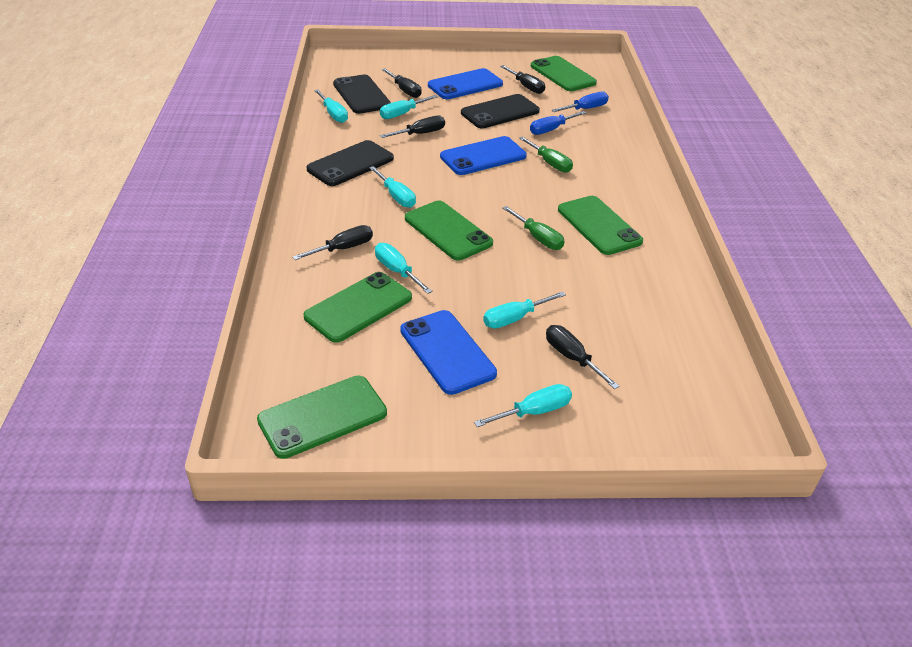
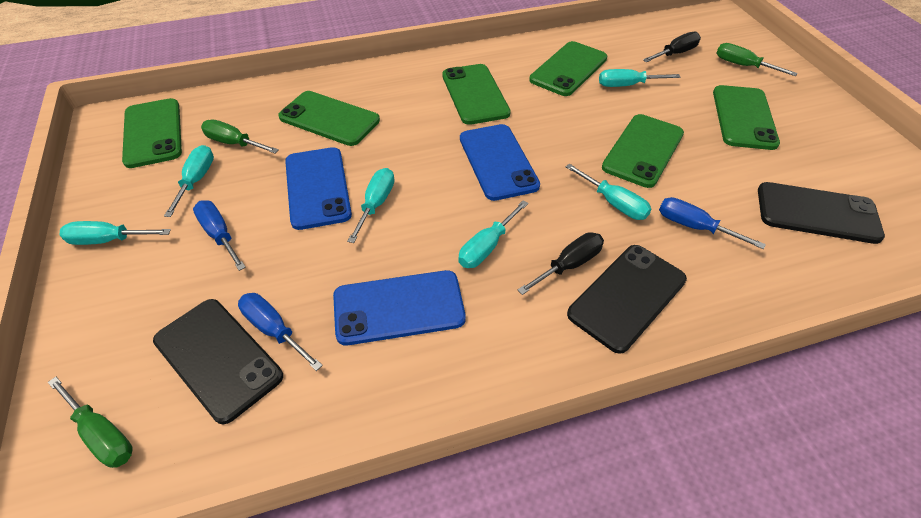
black screwdriver: [292,225,373,260] [380,116,445,138] [382,68,421,98] [500,65,545,94] [546,325,620,389] = 5 -> [518,232,604,295] [643,32,701,62] = 2
blue screwdriver: [530,111,586,135] [551,92,609,112] = 2 -> [193,200,246,271] [238,293,323,371] [659,197,766,249] = 3
green phone: [257,375,387,459] [303,272,412,343] [405,201,493,260] [531,56,597,91] [558,196,643,255] = 5 -> [122,98,182,168] [278,91,380,146] [442,64,511,125] [529,41,607,96] [602,114,684,188] [713,85,780,150] = 6
green screwdriver: [502,206,564,250] [519,136,573,173] = 2 -> [48,377,133,468] [201,119,279,153] [717,43,797,76] = 3

